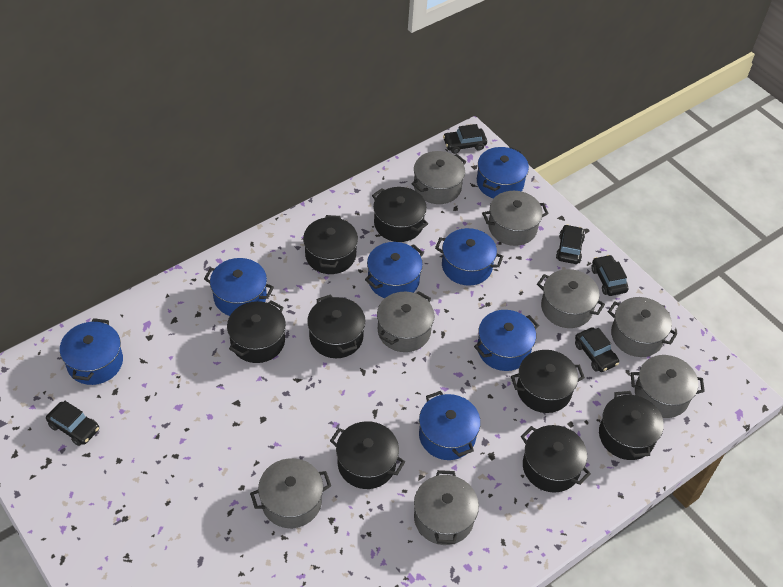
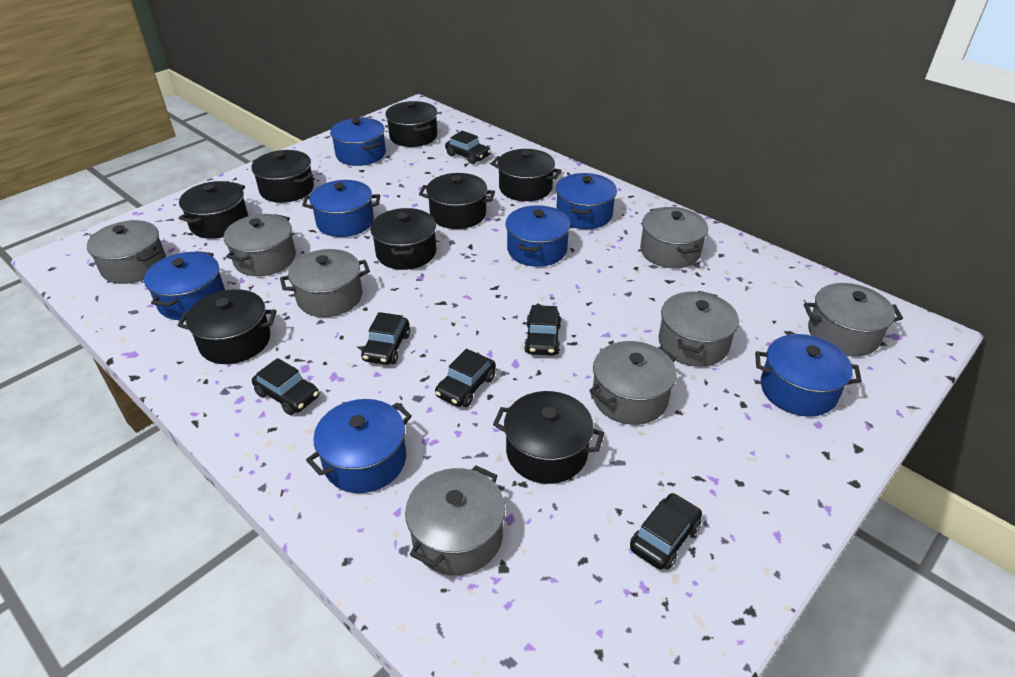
black car: [46,401,99,446] [443,124,487,154] [556,224,585,264] [575,327,619,372] [591,255,629,296] = 5 -> [252,358,319,415] [361,312,410,365] [435,349,496,407] [445,131,491,164] [524,305,561,355] [630,493,702,570] = 6

